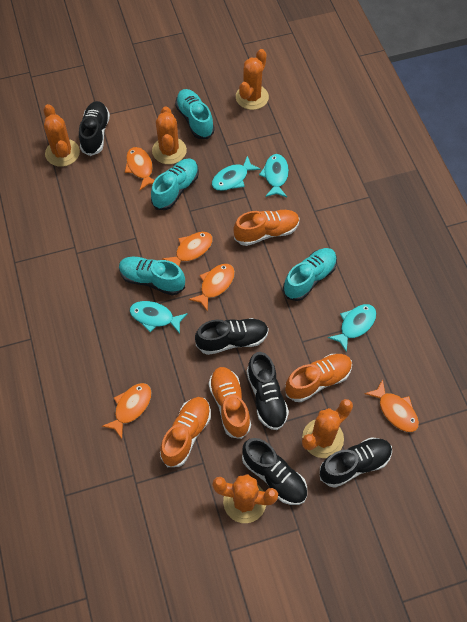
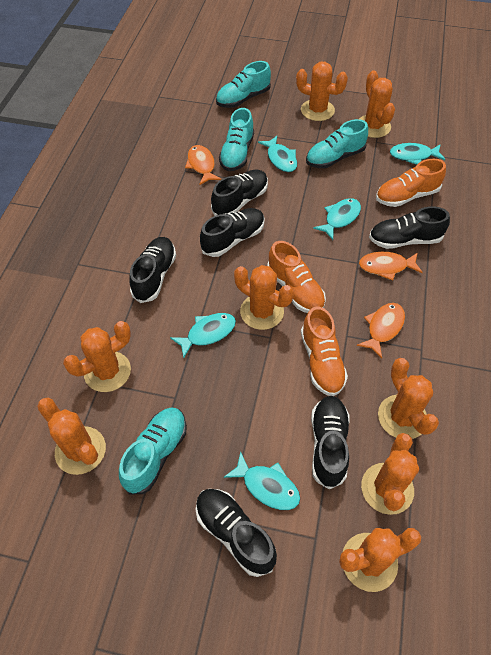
black shoe: [79,101,110,156] [195,318,269,355] [242,438,307,505] [247,352,289,430] [320,437,392,488] = 5 -> [129,237,176,303] [196,489,277,577] [200,208,265,257] [211,170,268,216] [311,396,349,489] [369,207,450,249] = 6
orange cactus: [43,104,80,167] [152,106,187,164] [212,474,278,523] [236,49,269,110] [302,399,353,458] = 5 -> [37,398,106,475] [63,321,131,392] [234,265,294,330] [296,62,348,121] [339,528,421,592] [359,70,395,138] [361,433,419,515] [378,358,439,439] = 8
orange fish: [102,383,151,439] [125,147,155,190] [162,232,213,266] [189,264,235,312] [365,379,419,432] = 5 -> [185,145,221,185] [357,303,405,359] [359,252,423,281] = 3
orange shoe: [160,397,211,467] [209,367,251,439] [233,210,299,246] [285,354,352,402] = 4 -> [267,241,326,313] [301,306,348,396] [376,159,446,207] = 3
turquoise fish: [130,301,188,334] [212,156,261,191] [259,154,289,197] [328,304,377,352] = 4 -> [170,313,236,358] [224,451,300,510] [258,136,297,172] [313,198,361,240] [390,143,445,165] = 5

